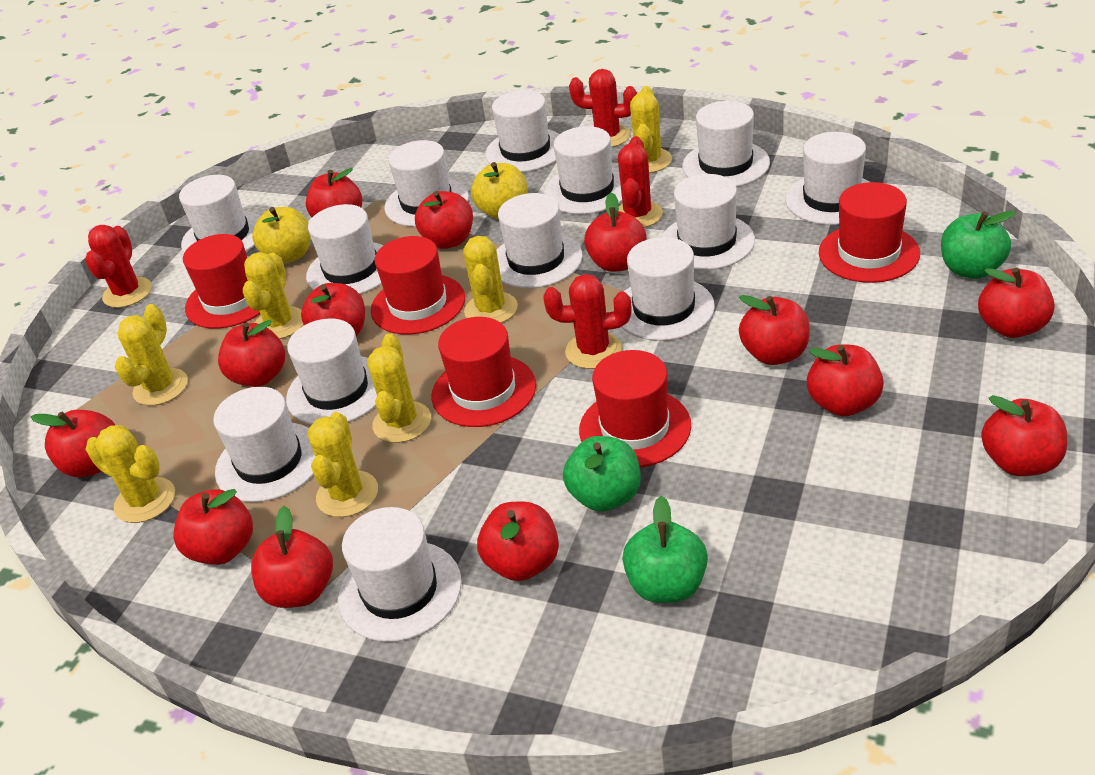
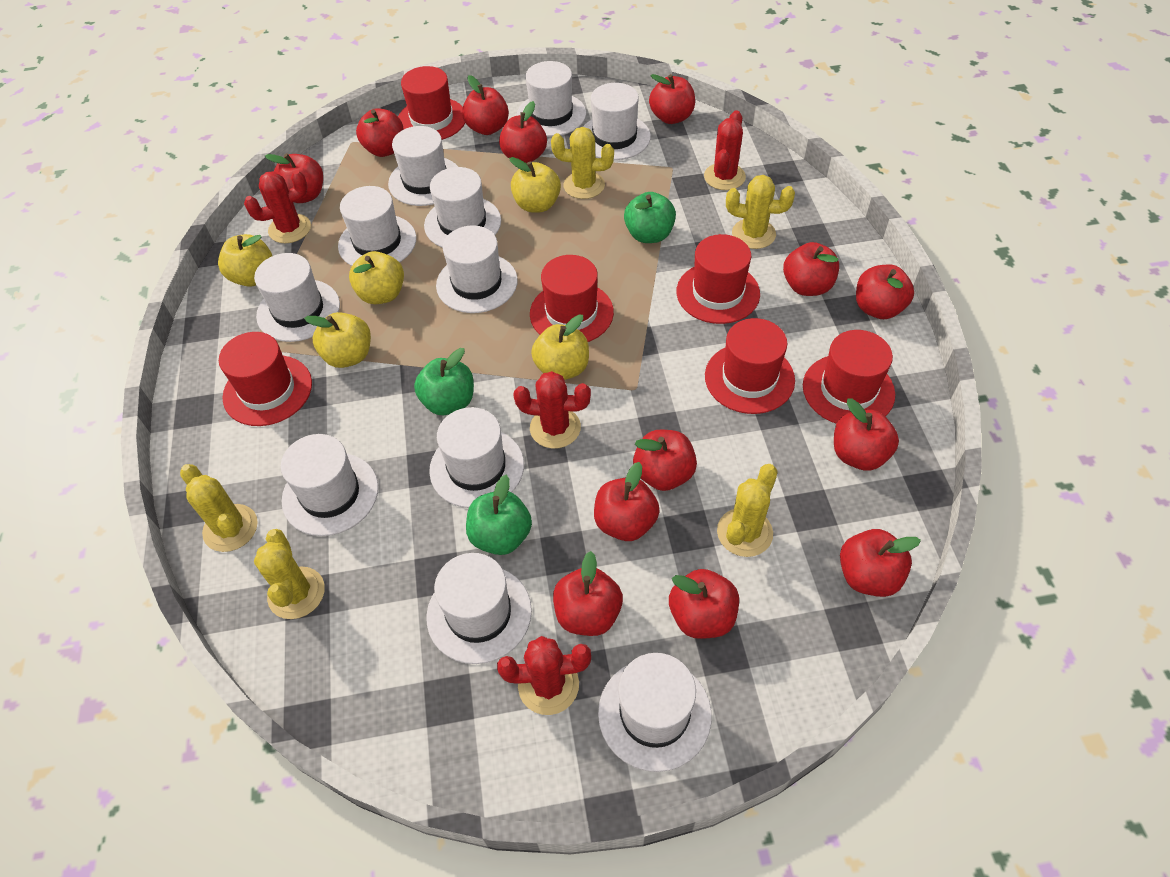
red hat: [183,234,260,329] [371,236,465,335] [432,317,536,427] [579,350,691,467] [819,182,920,283] = 5 -> [219,332,312,426] [398,66,465,140] [530,255,614,342] [677,234,760,324] [705,318,795,414] [803,330,895,424] = 6
white hat: [179,175,261,253] [213,387,315,502] [286,318,377,425] [306,204,384,294] [338,507,462,642] [384,140,469,227] [485,90,559,172] [496,193,583,288] [544,126,622,214] [621,237,715,341] [662,174,755,270] [682,101,770,187] [785,132,869,225] = 13 -> [254,253,340,342] [281,434,378,536] [338,186,416,266] [388,126,458,206] [424,167,501,248] [426,553,532,664] [429,407,524,508] [436,225,518,313] [517,61,586,137] [583,83,651,160] [598,653,712,772] = 11
yellow apple: [252,207,311,264] [471,162,528,219] = 2 -> [218,234,272,287] [304,312,371,368] [349,251,404,304] [509,157,561,213] [531,314,589,380] = 5
yellow cactus: [86,425,175,523] [115,304,188,406] [243,252,303,339] [308,412,378,517] [367,333,431,443] [463,236,518,323] [630,86,672,173] = 7 -> [180,464,258,552] [254,529,325,619] [551,127,614,199] [717,464,777,557] [726,175,795,249] = 5

